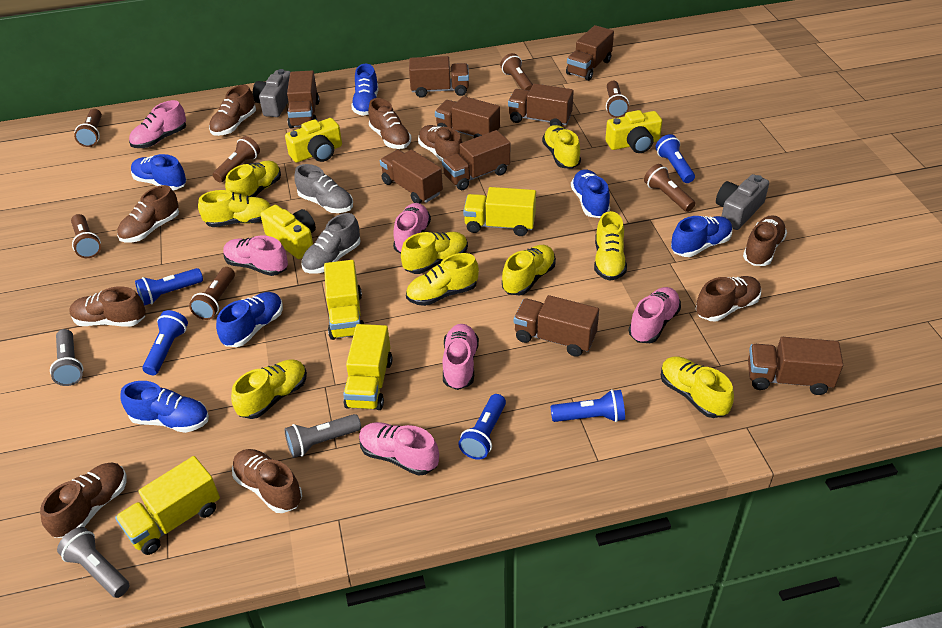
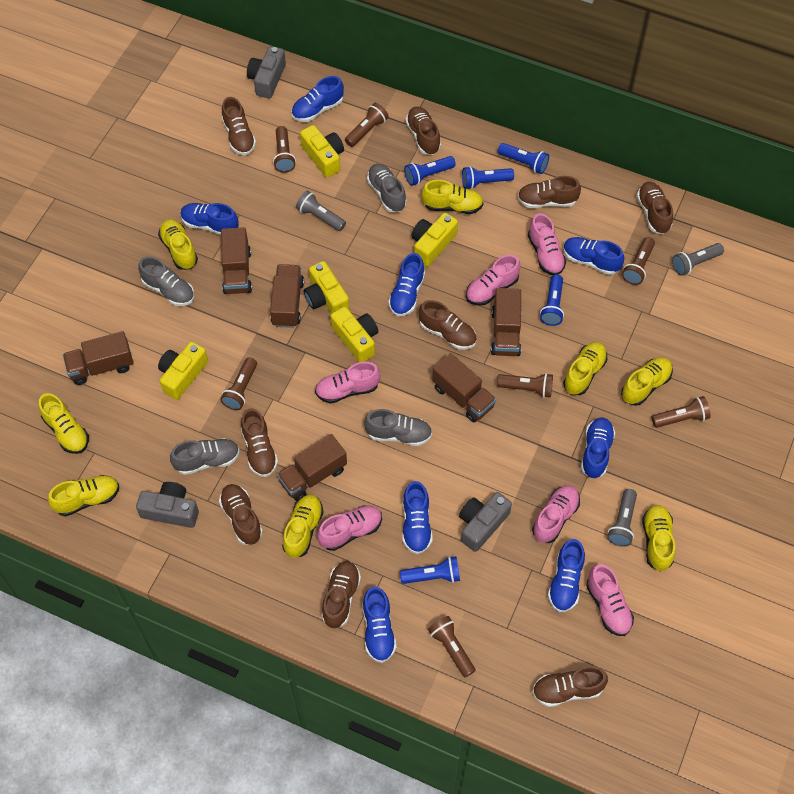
blue shoe: [120,381,209,433] [131,154,187,190] [216,292,283,347] [351,64,378,116] [571,169,610,218] [671,216,733,257] = 6 -> [180,203,239,235] [291,76,344,122] [362,586,396,663] [388,253,425,316] [402,481,432,554] [548,539,585,612] [563,237,624,275] [581,417,615,479] = 8
brown truck: [287,71,319,129] [380,149,443,203] [409,56,469,98] [435,96,500,138] [442,130,510,190] [508,83,574,126] [514,295,599,357] [566,25,614,81] [748,337,843,395] = 9 -> [63,331,133,385] [221,227,252,294] [270,264,304,328] [277,434,347,501] [432,353,496,422] [491,288,522,356] = 6
grey camera: [253,69,290,117] [716,174,769,230] = 2 -> [136,482,199,528] [247,46,286,98] [459,492,512,552] = 3
grey shoe: [294,164,353,213] [302,213,361,274] = 2 -> [138,256,194,306] [170,438,240,475] [364,409,432,446] [367,164,407,212] = 4
yellow camera: [260,205,316,259] [285,118,342,163] [605,110,662,153] = 3 -> [158,341,208,400] [300,125,344,178] [304,261,349,314] [330,306,378,362] [411,213,458,266] = 5
yellow shoe: [198,190,271,227] [225,161,281,197] [231,359,307,419] [401,232,468,274] [406,253,479,306] [502,245,556,295] [542,125,581,169] [594,211,627,281] [661,356,734,418] = 9 -> [39,393,89,454] [48,475,119,516] [158,219,198,270] [282,494,324,558] [421,180,483,214] [563,342,607,395] [621,357,673,406] [642,505,675,571] = 8
yellow truck: [115,456,220,555] [324,260,364,340] [343,324,392,410] [463,187,536,236] = 4 -> none = 0

